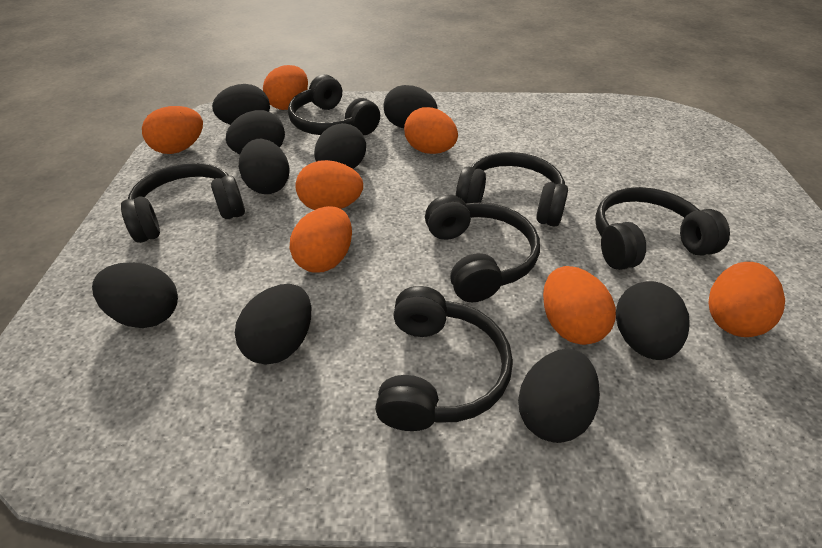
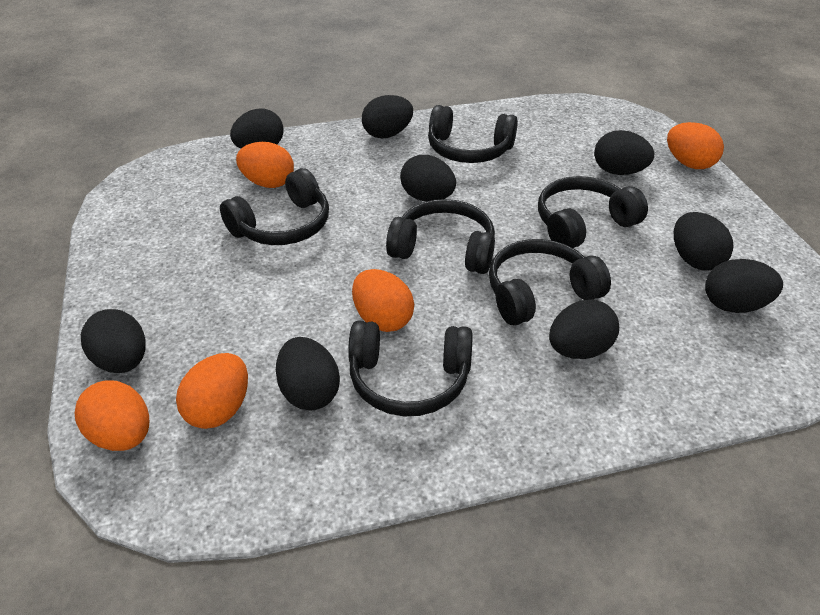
orange egg: [142,106,203,154] [263,65,308,110] [290,206,352,273] [295,160,363,210] [404,107,458,154] [543,266,616,345] [708,262,785,337] = 7 -> [75,380,149,451] [176,353,248,429] [236,142,294,188] [352,269,414,332] [667,122,724,169] = 5

